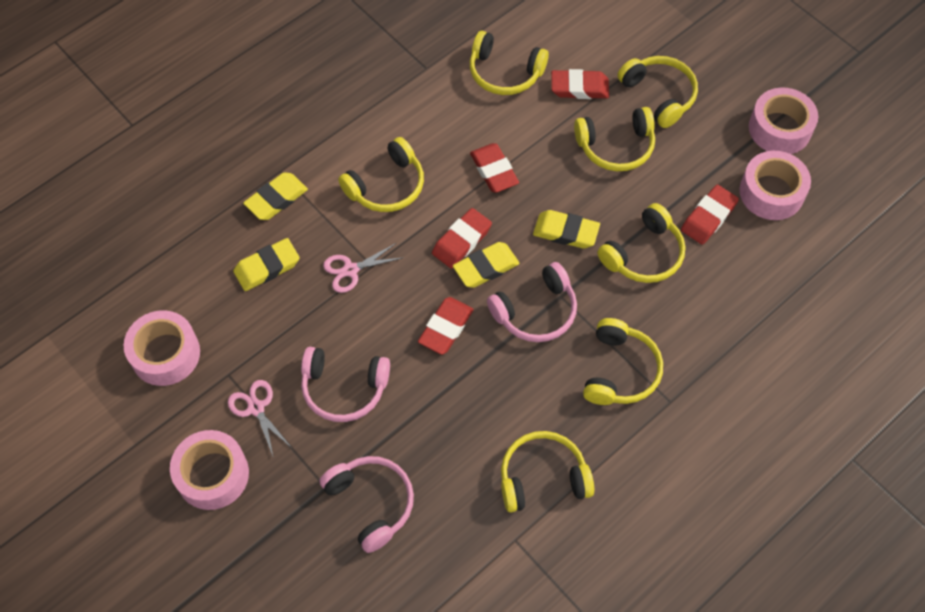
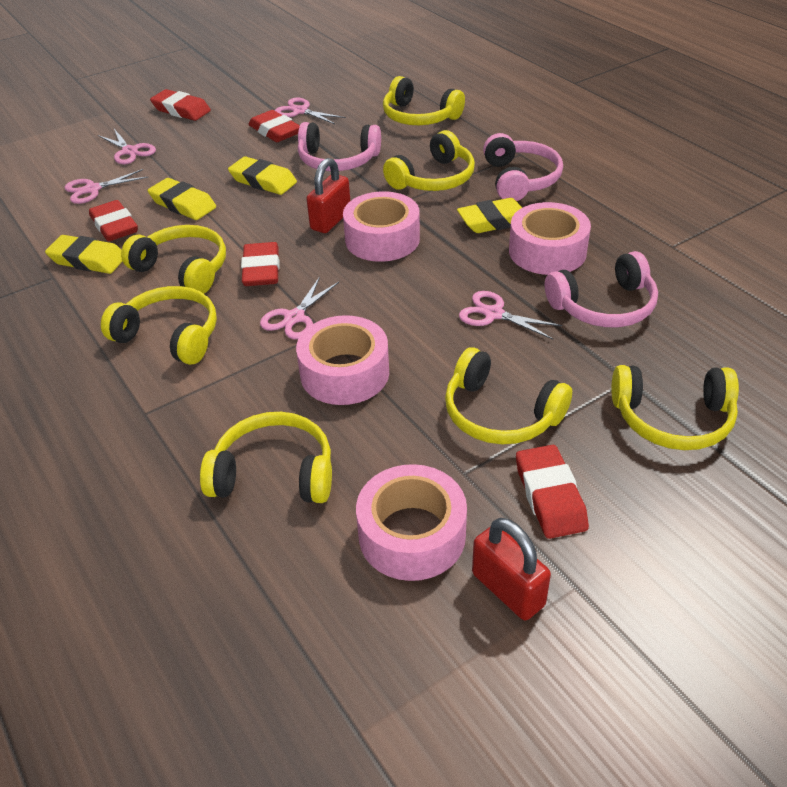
pink scissors: [228,380,292,458] [323,243,404,293] = 2 -> [64,169,148,204] [98,129,156,164] [260,277,339,339] [275,97,346,124] [459,291,562,339] = 5
red padlock: none = 0 -> [307,158,350,233] [472,518,551,620] = 2

